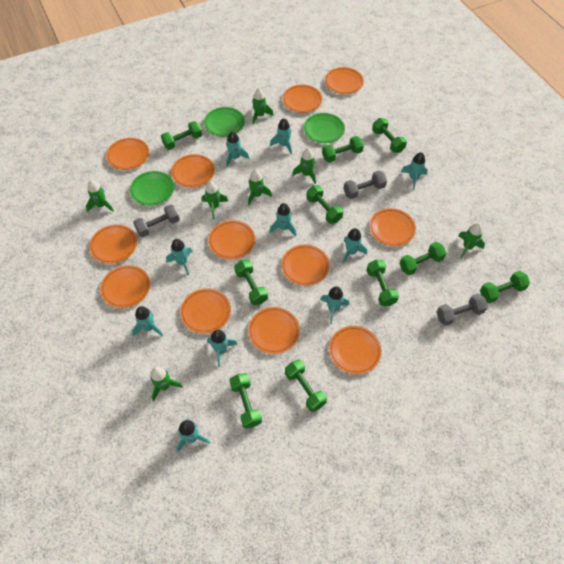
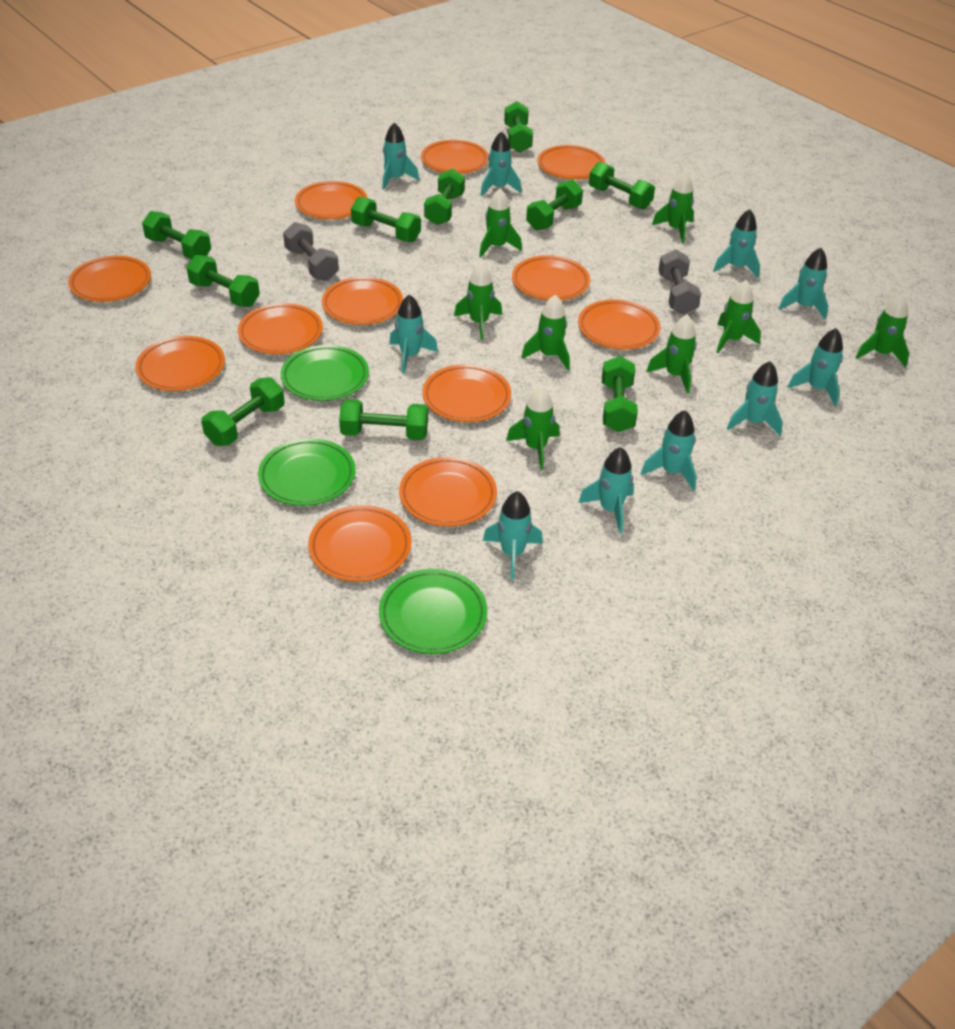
green rocket: [86,180,114,212] [150,367,183,402] [202,181,228,219] [248,170,272,205] [252,88,274,125] [292,148,316,184] [458,223,485,259] = 7 -> [454,262,502,340] [479,188,522,257] [506,386,560,470] [521,295,570,370] [646,314,697,393] [652,172,694,243] [716,280,761,353] [855,294,909,367] = 8
grey dumbbell: [133,204,180,237] [344,170,387,199] [437,293,488,326] = 3 -> [283,222,339,281] [658,249,701,314] = 2

